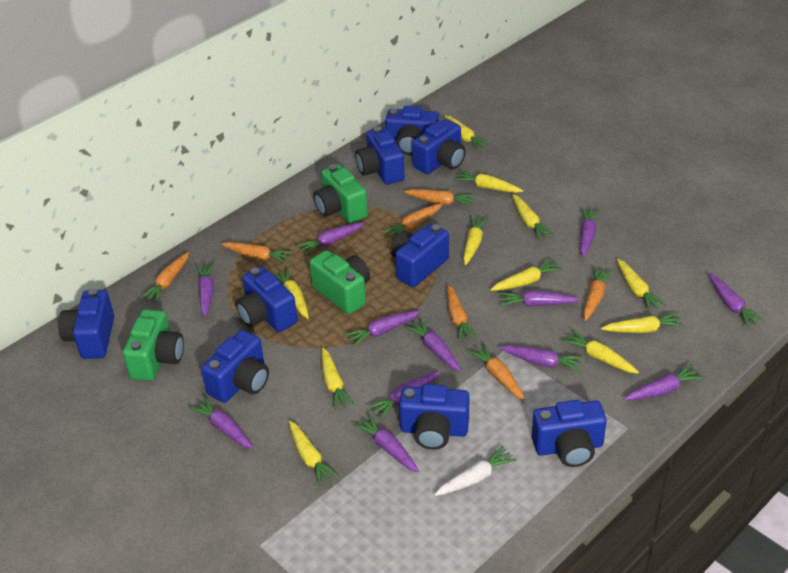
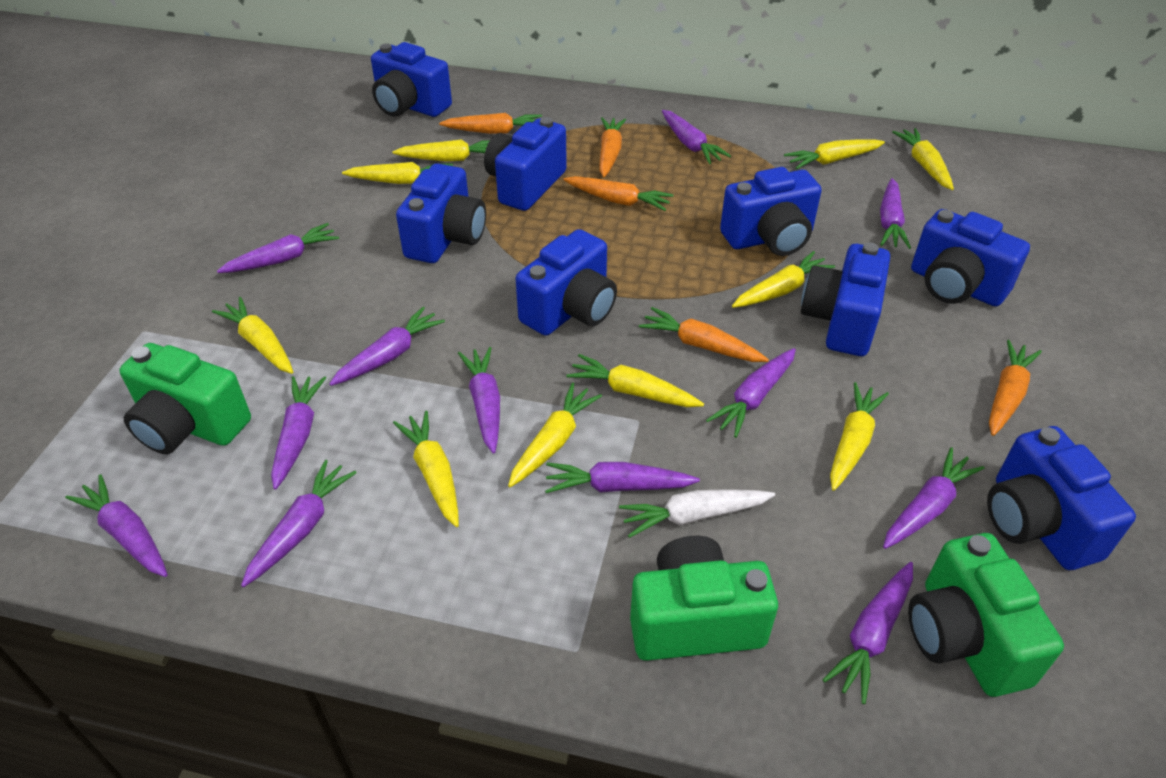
blue camera: [58,288,114,359] [201,330,269,403] [236,266,298,332] [356,126,405,185] [385,105,439,155] [391,224,449,287] [399,384,469,450] [412,119,466,174] [532,400,607,467] = 9 -> [371,42,452,117] [396,163,486,263] [484,117,567,211] [516,229,617,336] [720,167,822,256] [801,242,890,356] [911,209,1030,306] [987,426,1136,570] = 8
orange carrot: [140,252,189,303] [221,242,293,264] [383,203,443,237] [404,189,476,207] [447,285,479,342] [467,343,525,400] [583,266,613,321] = 7 -> [439,113,542,134] [563,176,673,211] [599,117,626,177] [639,307,769,362] [989,340,1042,436] = 5
yellow carrot: [273,267,309,319] [289,421,340,487] [322,348,355,410] [445,115,490,150] [454,170,523,193] [463,215,488,265] [490,258,562,291] [512,194,555,240] [561,330,639,374] [601,312,684,333] [617,259,666,311] = 11 -> [212,297,293,374] [342,162,453,184] [392,140,490,162] [393,411,459,527] [508,383,602,487] [566,354,704,407] [732,251,835,308] [784,139,885,169] [830,382,889,491] [892,128,954,190] = 10

